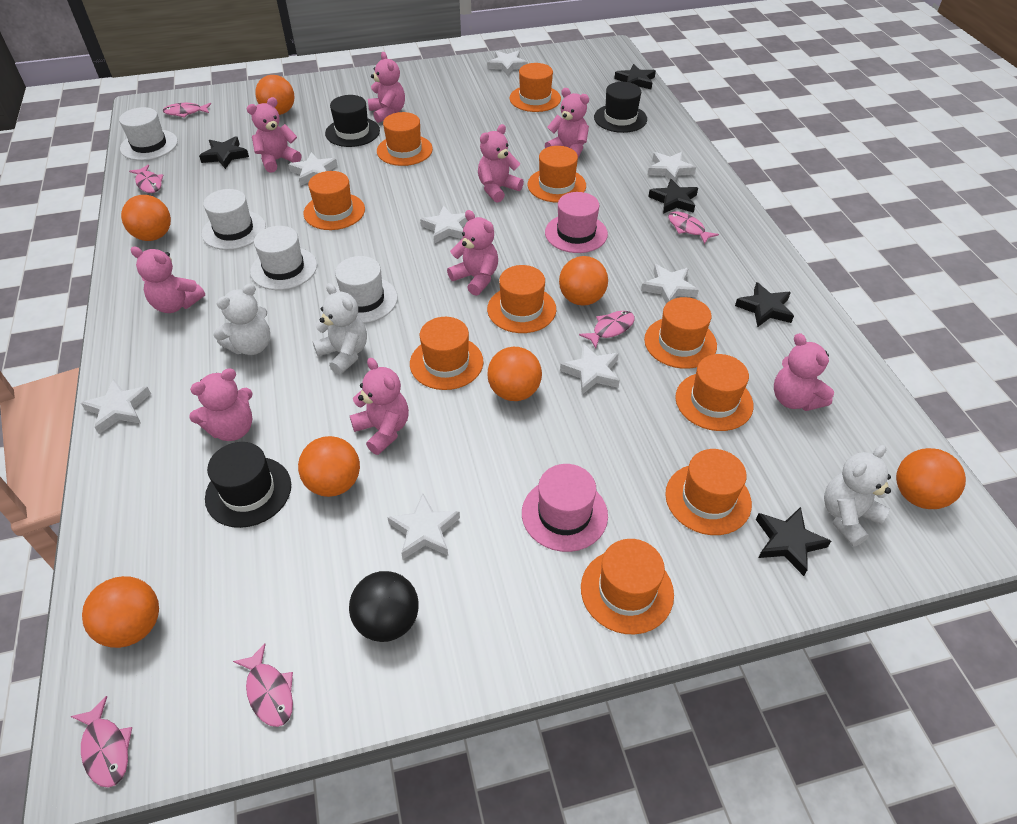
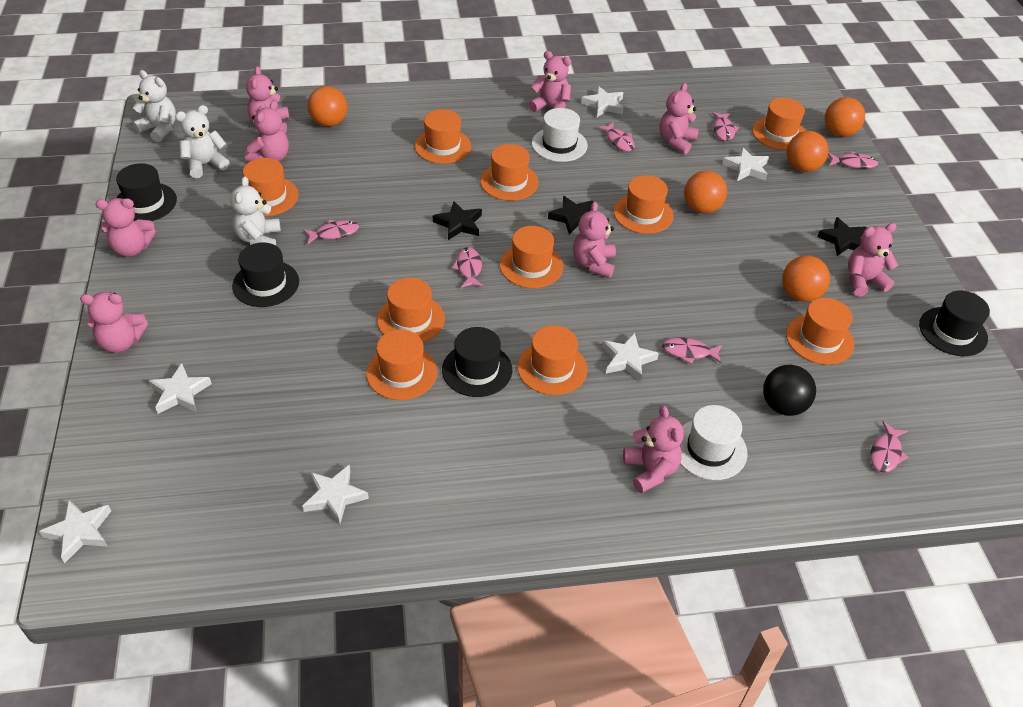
black hat: [205,442,291,528] [325,95,380,147] [594,82,647,133] = 3 -> [116,163,177,221] [232,243,299,307] [442,327,512,397] [919,291,990,356] = 4
black star: [199,136,249,169] [614,64,656,90] [648,179,698,214] [735,282,794,327] [756,507,831,576] = 5 -> [433,201,482,240] [548,196,593,234] [817,217,867,256] = 3
orange ball: [82,576,159,648] [121,195,171,241] [255,75,294,115] [298,436,360,497] [487,347,542,401] [559,256,608,306] [896,448,966,509] = 7 -> [307,86,347,127] [684,171,727,214] [782,256,830,302] [787,131,829,172] [825,97,865,137] = 5
pink fish: [70,696,132,788] [129,165,163,193] [163,103,211,118] [233,644,293,727] [579,311,635,348] [668,212,719,244] = 6 -> [303,220,359,244] [452,247,483,288] [597,122,635,152] [662,337,722,364] [712,112,739,141] [828,151,878,169] [871,421,908,473] = 7
pink hat: [522,464,608,552] [545,192,608,253] = 2 -> none = 0
white hat: [119,107,178,161] [202,189,266,250] [250,226,317,290] [335,256,398,323] = 4 -> [532,108,588,162] [680,405,747,480] = 2
white star: [81,379,151,434] [288,152,338,186] [387,494,460,559] [420,205,468,244] [487,51,528,76] [560,343,620,394] [641,264,699,304] [648,152,696,182] = 8 -> [39,500,111,564] [149,363,212,414] [302,464,369,524] [581,86,624,117] [602,332,659,381] [722,147,769,181] = 6

